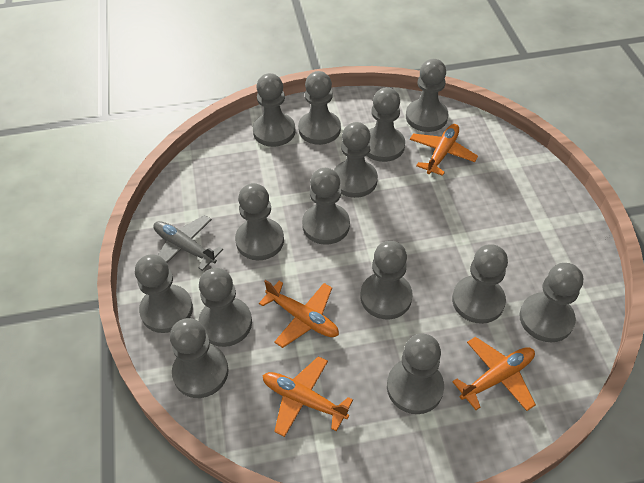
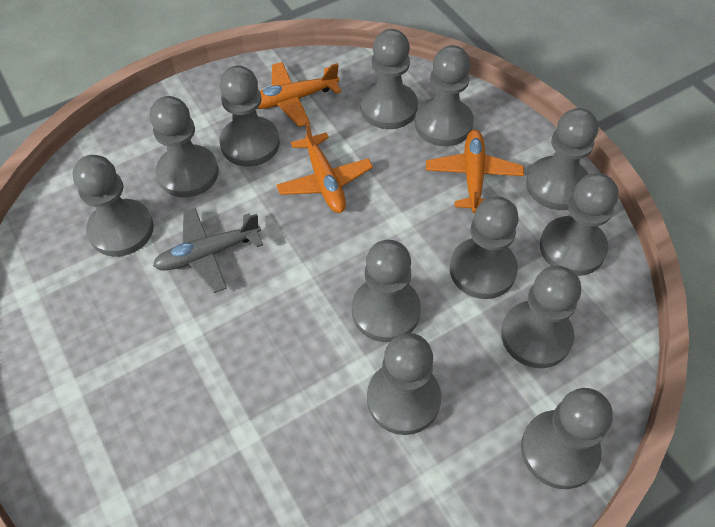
grey pawn: [135,254,193,333] [170,318,229,398] [198,268,252,347] [235,183,284,260] [253,73,296,147] [298,71,341,145] [302,168,350,245] [334,122,378,198] [361,241,413,319] [366,87,405,162] [387,334,444,414] [406,59,448,132] [452,244,508,324] [519,263,583,342] = 14 -> [73,155,154,257] [150,96,218,198] [219,65,280,167] [352,240,421,342] [360,29,418,129] [367,333,441,435] [415,45,474,146] [450,196,519,299] [501,266,581,368] [521,388,613,489] [526,108,598,210] [540,173,618,276] = 12
orange plane: [259,280,339,348] [263,356,353,437] [410,124,478,176] [452,337,536,411] = 4 -> [257,62,341,127] [276,121,373,213] [426,130,524,213] = 3

